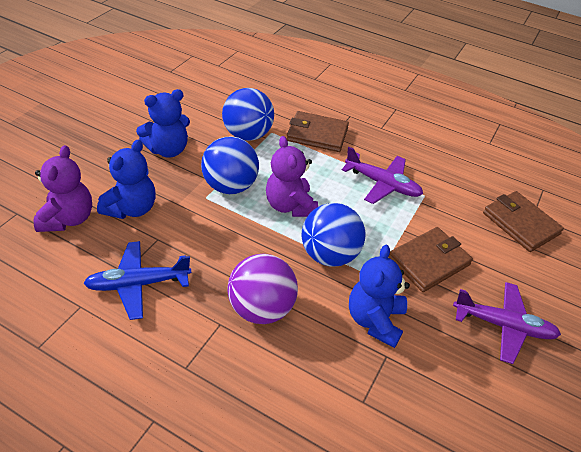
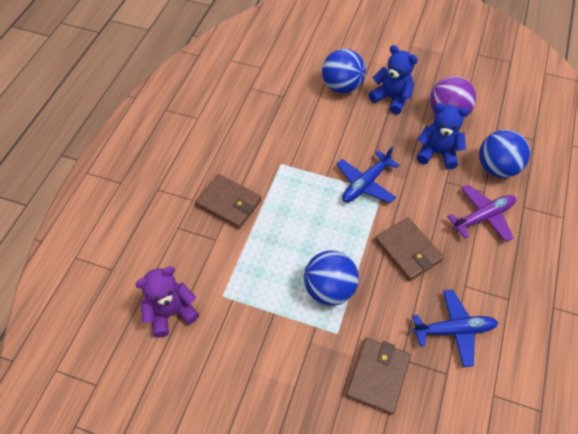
blue plane: [83,241,191,320] = 1 -> [337,147,400,203] [412,290,498,367] = 2
blue teddy bear: [97,139,156,219] [136,89,190,158] [349,245,410,348] = 3 -> [369,45,418,115] [417,103,469,169] = 2
purple plane: [342,147,423,204] [453,282,561,364] = 2 -> [447,185,516,242] = 1
purple teddy bear: [34,145,92,232] [266,136,318,217] = 2 -> [135,266,199,337] = 1

